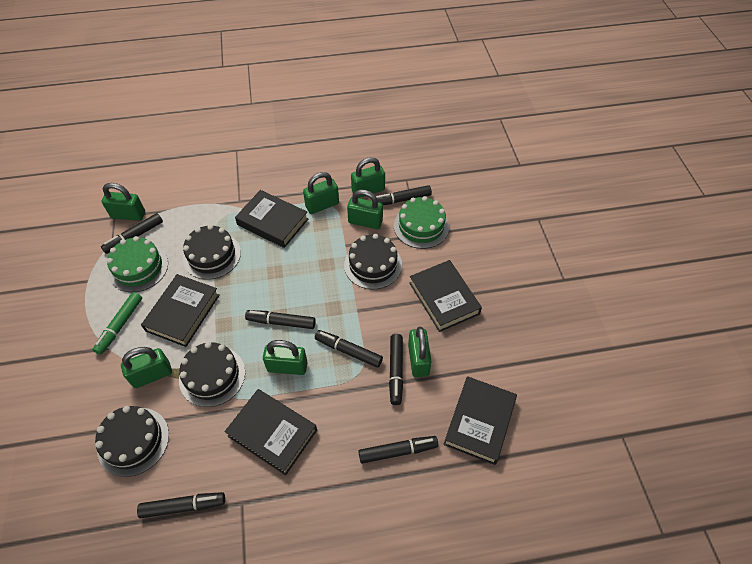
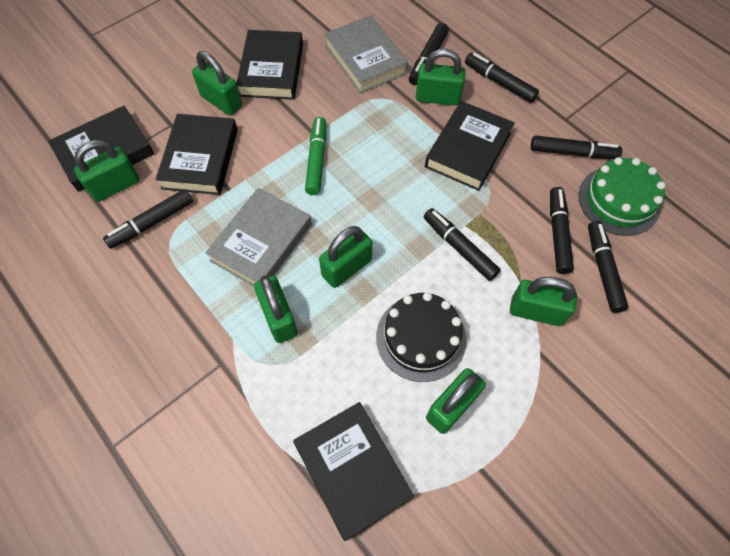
black cake: [95,406,169,477] [179,342,245,407] [183,224,241,280] [344,234,402,289] = 4 -> [376,292,467,382] = 1
green cake: [107,236,168,292] [394,196,449,249] = 2 -> [579,157,666,236] = 1
grey book: none = 0 -> [205,188,312,286] [324,15,408,93] = 2

